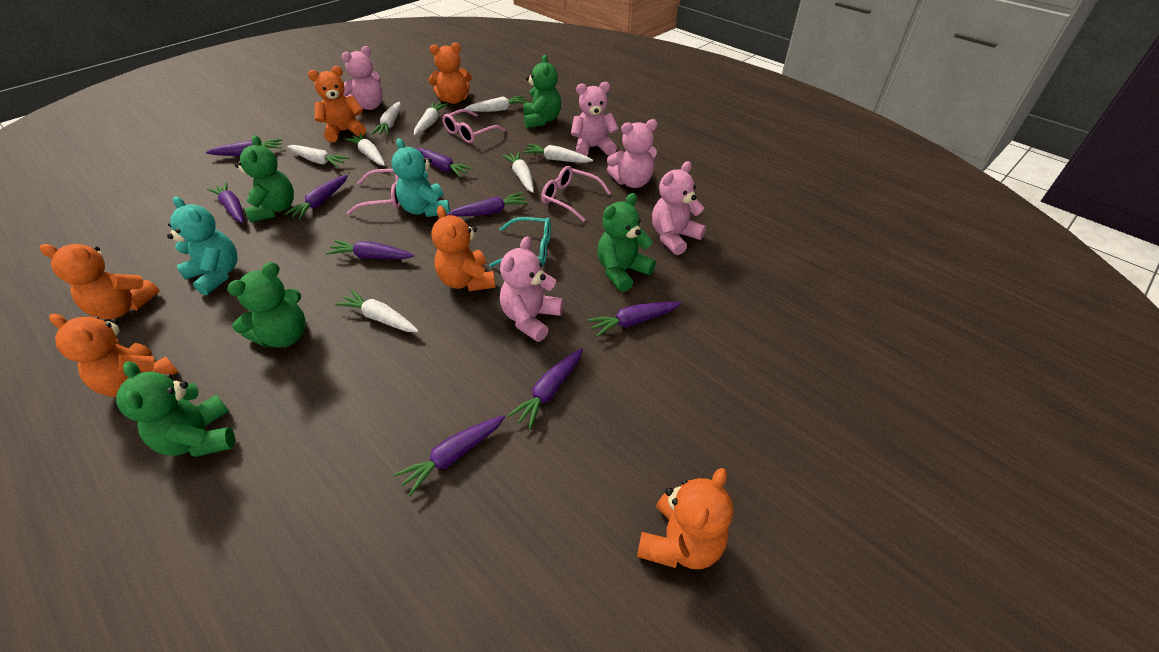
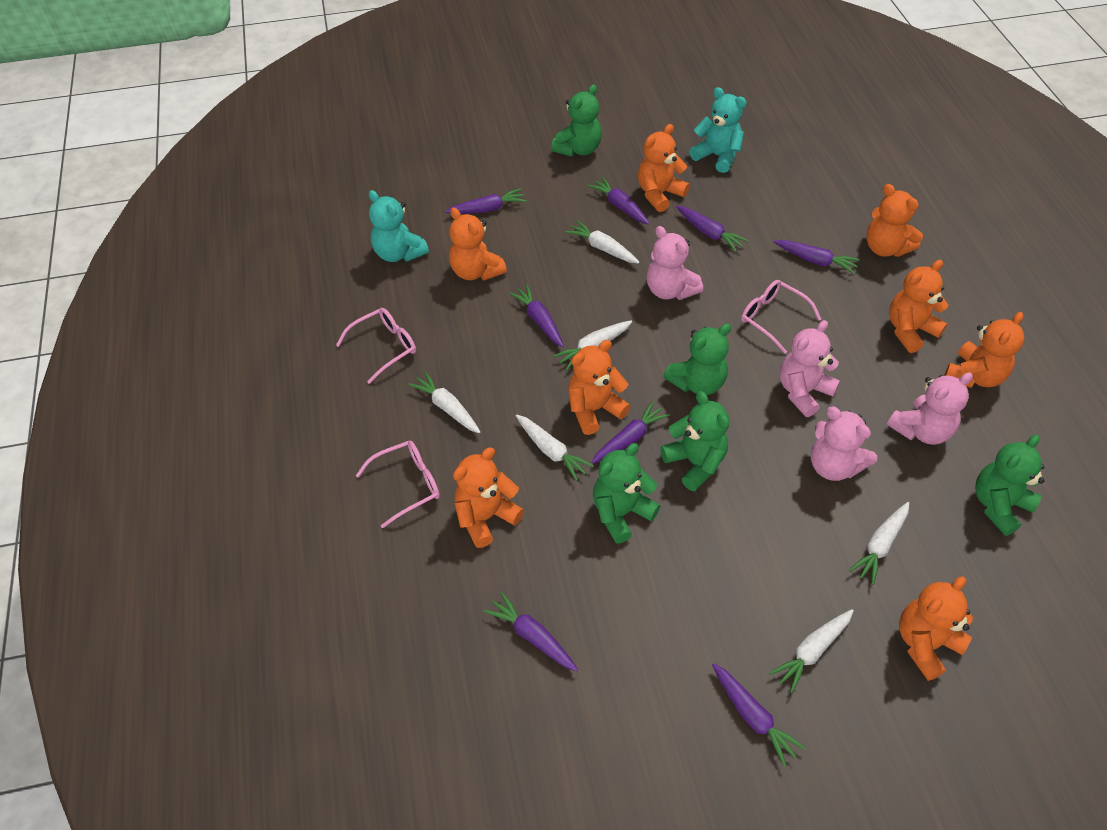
orange teddy bear: [40,244,160,319] [49,313,178,397] [308,66,366,142] [428,42,472,104] [431,206,495,291] [637,468,733,569] = 6 -> [449,207,507,280] [453,448,524,548] [568,340,631,435] [638,124,690,212] [866,184,923,257] [889,260,949,353] [899,577,973,681] [944,312,1024,388] = 8
pink teddy bear: [341,46,383,110] [500,237,564,342] [571,82,619,156] [607,119,658,188] [652,161,706,255] = 5 -> [647,226,703,300] [780,320,840,417] [811,407,877,481] [887,372,973,445] = 4
purple carrot: [206,139,283,156] [207,182,244,223] [285,175,348,220] [326,240,415,259] [394,415,505,496] [415,148,473,177] [447,192,528,216] [507,348,583,429] [587,302,681,337] = 9 -> [445,188,527,214] [484,592,578,671] [509,284,563,347] [588,177,650,225] [591,401,670,464] [676,206,748,252] [712,663,806,767] [774,240,860,274] = 8
turquoise glasses: [489,217,551,267] = 1 -> none = 0
white carrot: [287,145,350,167] [335,289,419,332] [345,133,385,166] [371,102,401,135] [414,102,448,135] [464,96,528,112] [502,151,534,193] [522,144,593,163] = 8 -> [408,371,480,433] [516,415,594,481] [553,320,632,370] [565,220,640,264] [769,609,854,693] [849,502,909,585] = 6

